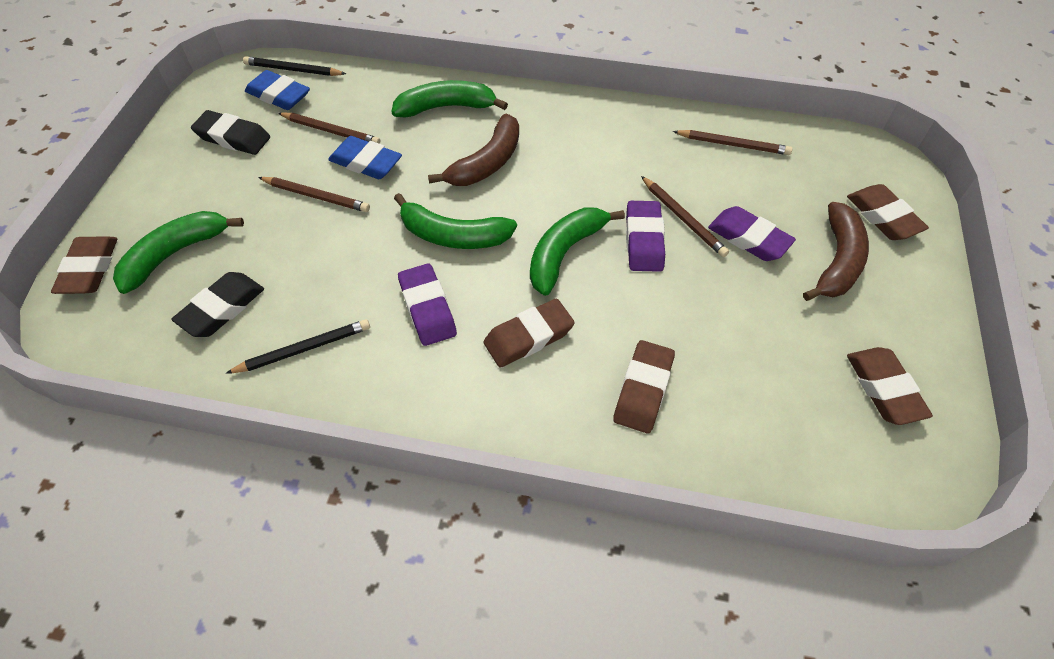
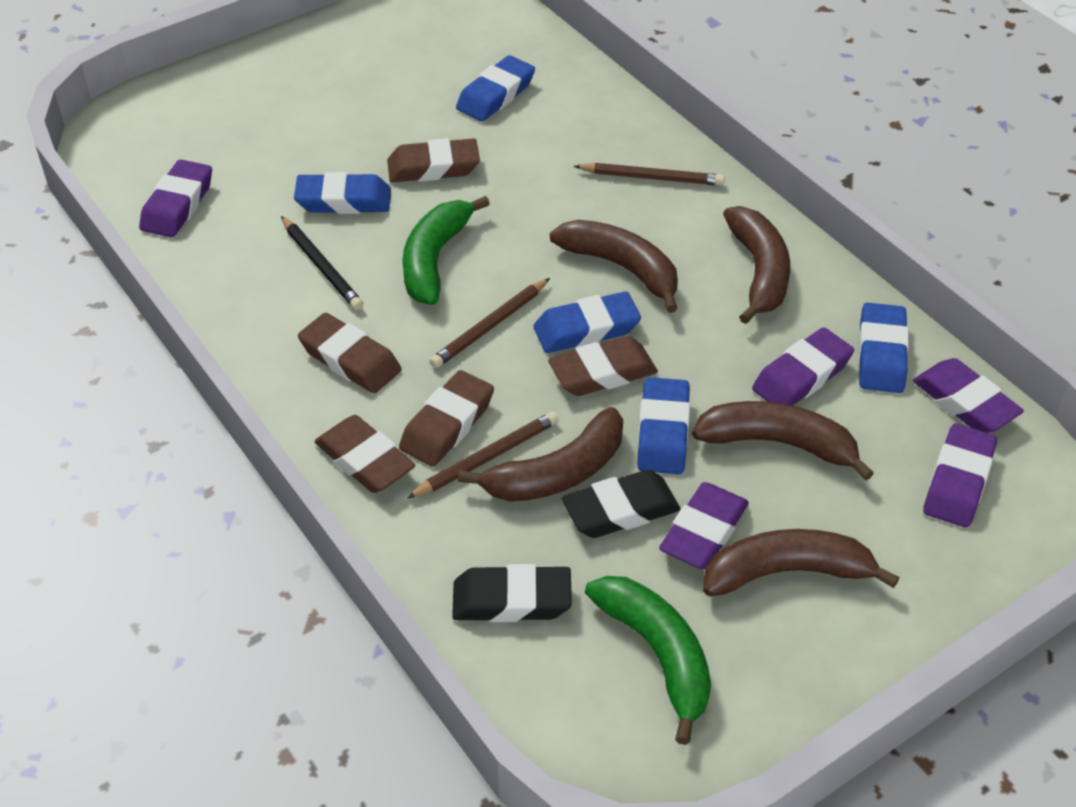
black pencil: [226,319,370,374] [243,56,346,76] = 2 -> [281,216,364,310] = 1
blue eraser: [245,70,310,110] [328,136,402,179] = 2 -> [294,172,391,214] [456,55,535,121] [534,291,641,353] [637,377,690,474] [858,303,909,393] = 5
brown banana: [428,114,519,186] [803,202,869,301] = 2 -> [458,407,623,502] [550,220,678,313] [692,401,874,480] [703,529,899,596] [723,206,790,324] = 5
brown pencil: [258,177,370,212] [278,112,380,144] [641,176,729,257] [673,130,792,155] = 4 -> [407,412,559,499] [430,278,550,368] [574,163,725,186] = 3
green banana: [113,211,244,294] [391,80,508,118] [394,193,517,249] [530,208,625,296] = 4 -> [402,196,490,305] [585,576,711,745] = 2
purple eraser: [398,263,457,346] [626,201,665,272] [708,206,796,261] = 3 -> [139,160,212,238] [659,482,749,569] [752,327,854,406] [913,358,1024,433] [923,423,997,528] = 5

